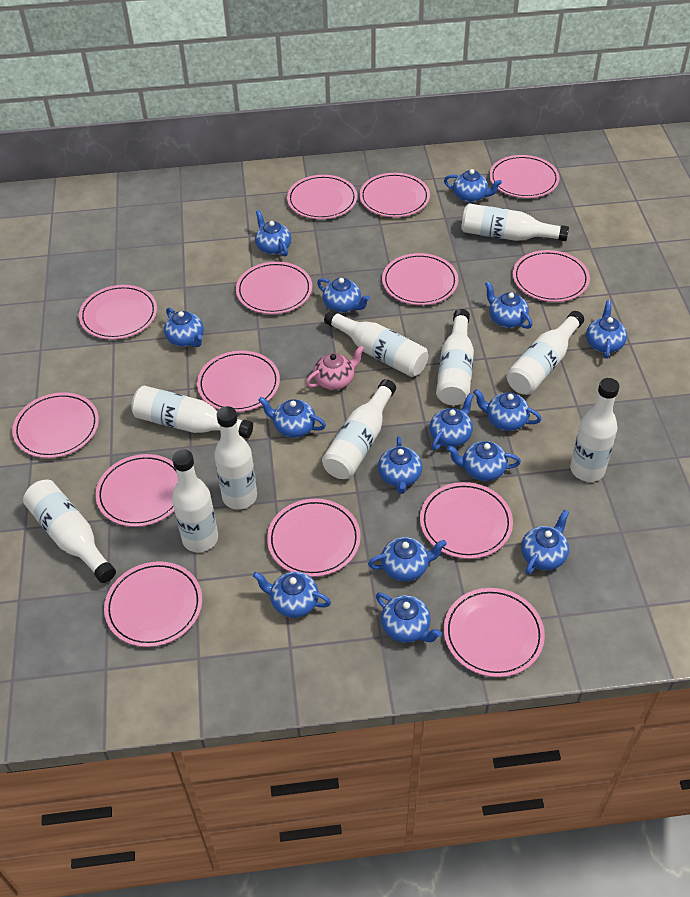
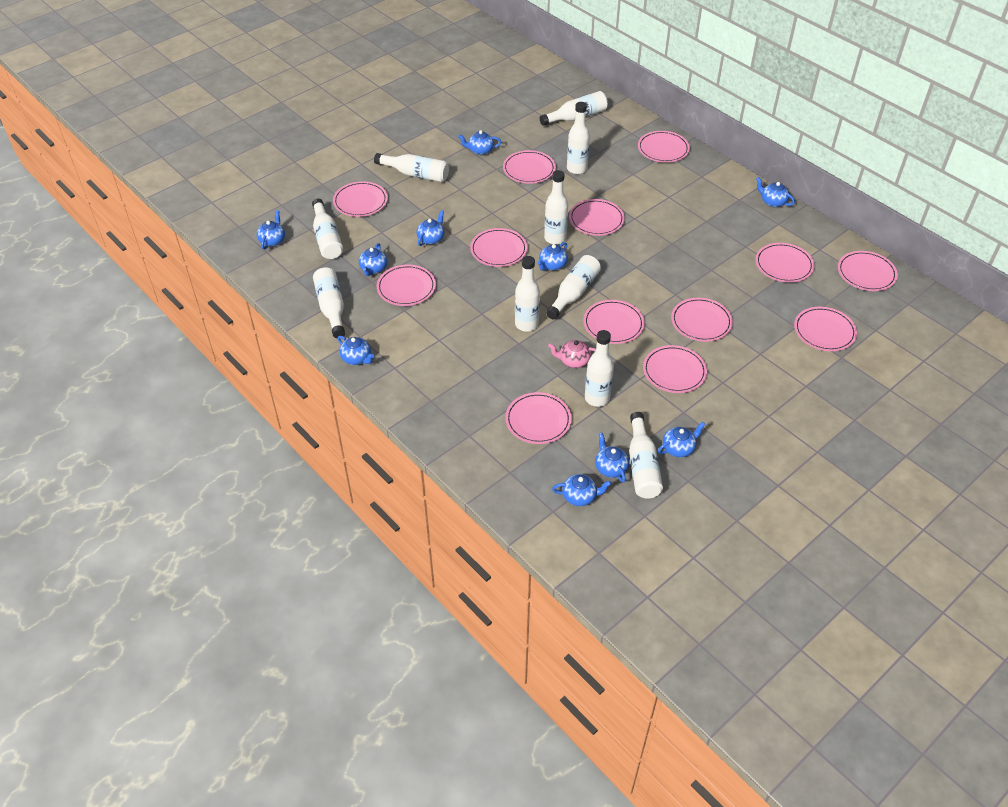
blue teapot: [164,308,204,347] [253,572,331,618] [255,210,291,256] [258,397,326,438] [317,278,370,313] [368,537,447,582] [376,593,442,643] [378,436,422,494] [430,393,474,450] [444,169,502,203] [447,441,521,481] [473,389,541,431] [485,281,532,329] [521,510,569,575] [586,300,627,359] = 15 -> [257,210,285,249] [338,336,374,365] [359,243,387,276] [417,210,444,246] [458,130,501,155] [538,242,568,271] [552,474,611,506] [595,433,629,483] [658,422,706,458] [756,177,795,207] = 10
pink plate: [12,392,99,458] [79,285,157,340] [95,454,178,527] [104,561,202,647] [197,351,280,412] [236,261,312,314] [267,499,361,577] [287,175,357,219] [359,173,430,217] [382,253,458,305] [420,482,513,559] [444,588,545,677] [489,155,560,198] [513,250,590,302] = 14 -> [333,181,388,217] [377,265,436,306] [470,228,527,267] [503,150,556,184] [505,392,572,444] [569,199,625,236] [583,300,645,344] [638,131,690,163] [643,345,707,393] [671,298,733,342] [755,243,814,283] [794,307,857,351] [838,251,898,291] = 13

